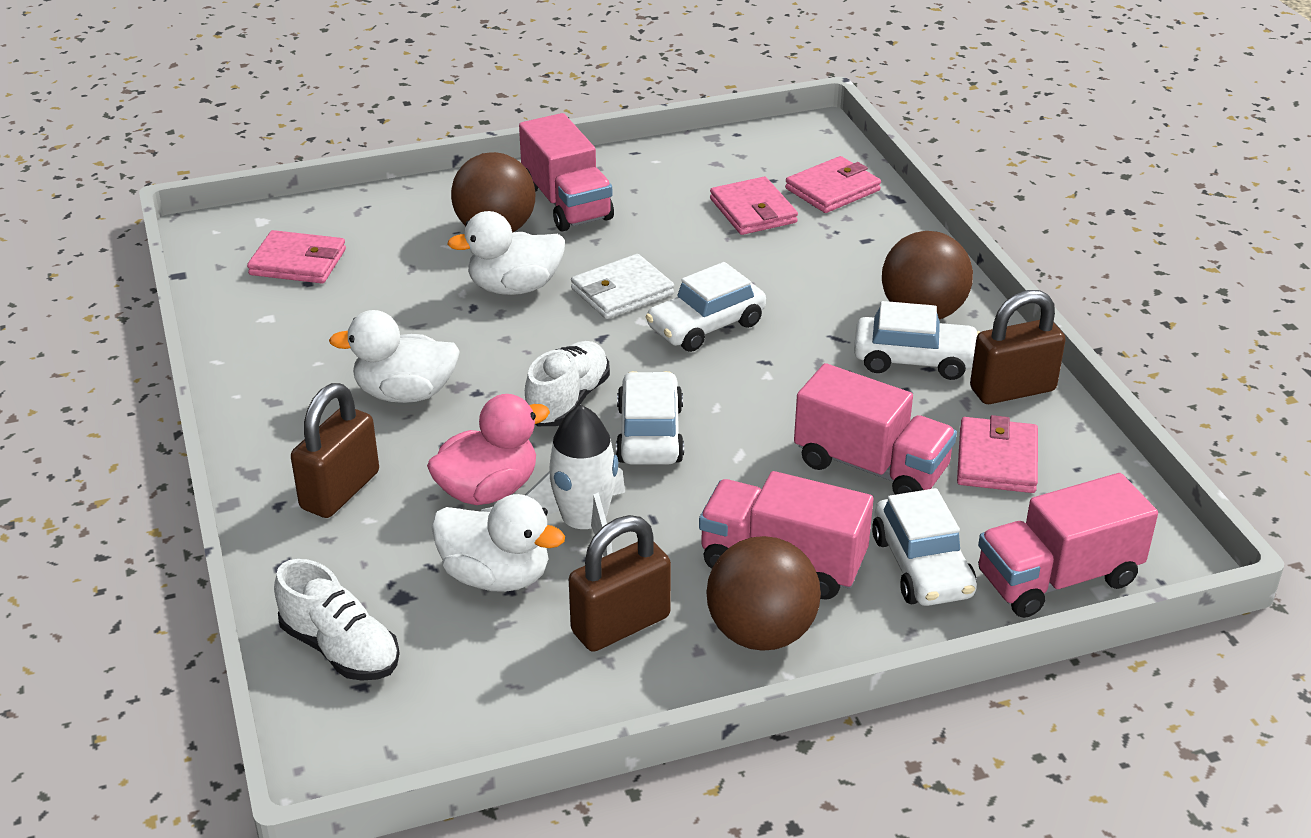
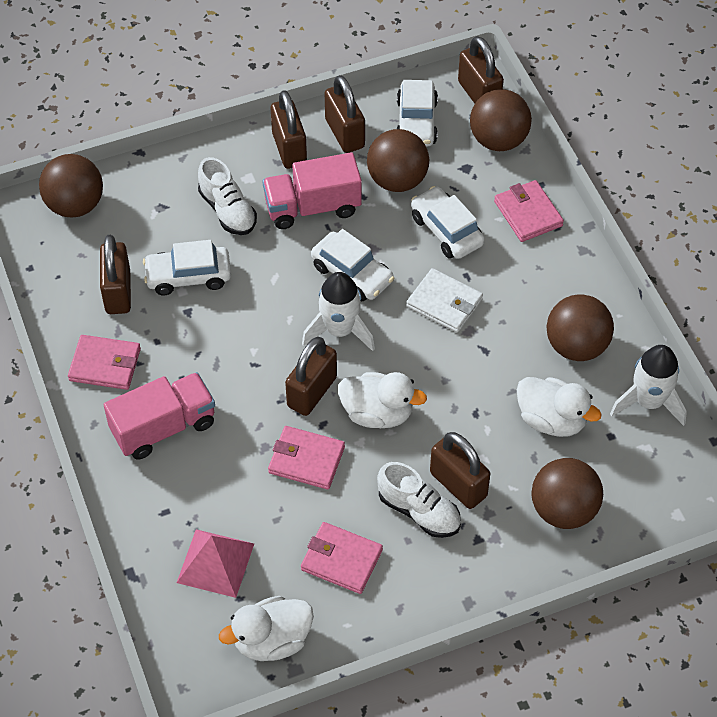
brown ball: [451,152,536,232] [706,536,821,651] [882,231,973,319] = 3 -> [39,154,103,217] [367,129,429,192] [470,89,532,151] [532,458,603,529] [546,294,614,361] = 5
brown padlock: [291,383,379,518] [569,515,671,652] [970,290,1066,404] = 3 -> [100,235,131,314] [271,90,307,169] [285,337,337,416] [325,75,365,153] [430,432,490,509] [458,36,504,103] = 6
pink duck: [427,394,550,505] = 1 -> none = 0
pink pyramid: none = 0 -> [177,529,254,598] = 1
pink truck: [519,113,614,232] [699,471,873,600] [794,363,957,495] [978,473,1158,618] = 4 -> [103,372,215,460] [262,152,362,229] = 2
white rocket: [525,405,625,557] = 1 -> [302,272,375,351] [610,345,687,426] = 2

